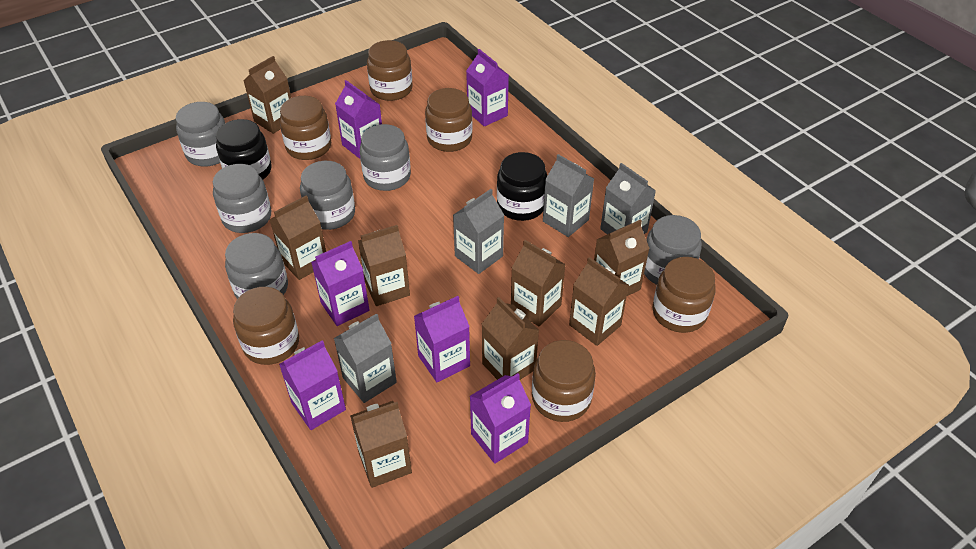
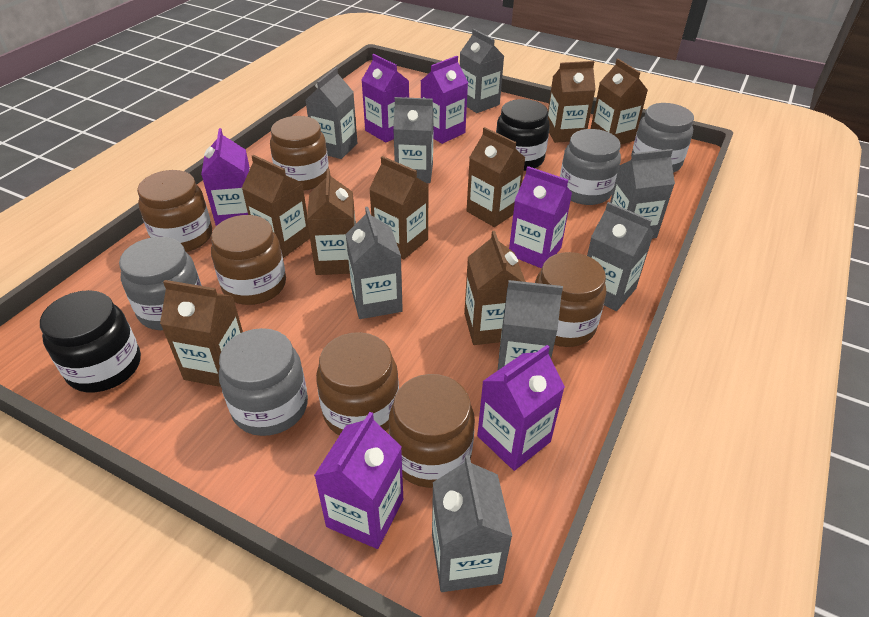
grey carton: [334,313,397,403] [453,189,504,274] [543,154,594,237] [600,163,656,234] = 4 -> [306,67,357,159] [346,207,403,319] [393,97,434,183] [432,455,512,592] [460,29,504,113] [498,280,563,370] [587,202,654,311] [610,149,675,239] = 8
grey jar: [176,102,225,167] [213,164,271,233] [225,233,288,299] [300,161,355,230] [360,124,411,191] [644,215,702,285] = 6 -> [119,237,202,330] [219,328,308,436] [560,129,621,205] [631,103,694,173] = 4

